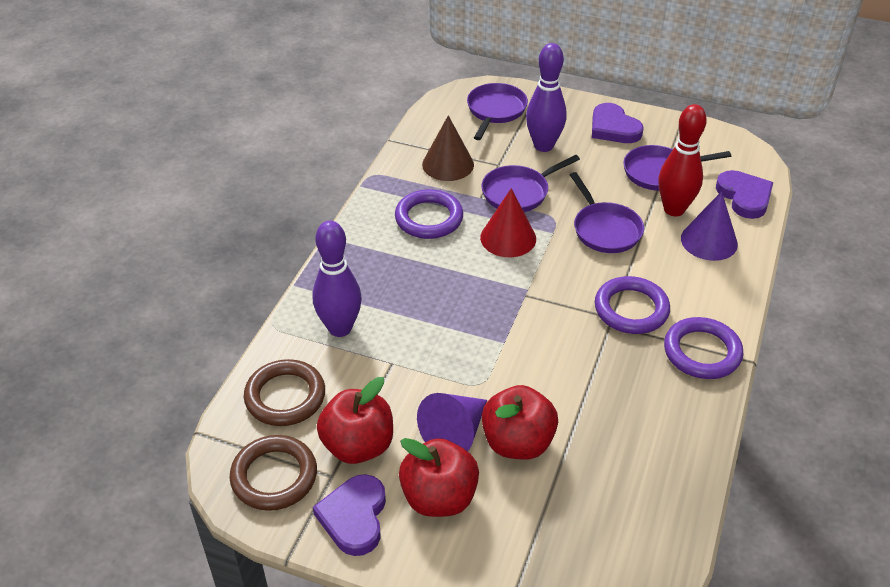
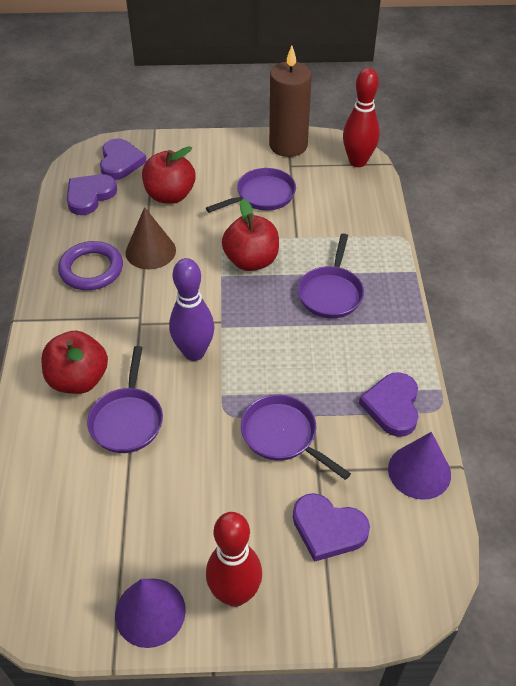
brown candle: none = 0 -> [269,46,312,157] = 1
brown ring: [229,435,317,511] [244,359,325,426] = 2 -> none = 0
purple bowling pin: [313,221,362,337] [526,43,567,152] = 2 -> [169,258,215,361] = 1
purple heart: [313,474,386,556] [592,103,644,143] [716,170,773,219] = 3 -> [67,174,117,215] [100,138,147,180] [293,493,370,562] [359,372,418,437] = 4
purple ring: [395,189,463,239] [595,276,670,334] [664,317,744,379] = 3 -> [58,241,123,290] = 1
red bowling pin: [659,104,707,216] = 1 -> [206,512,262,607] [343,68,380,167] = 2
red cone: [480,188,536,257] = 1 -> none = 0

